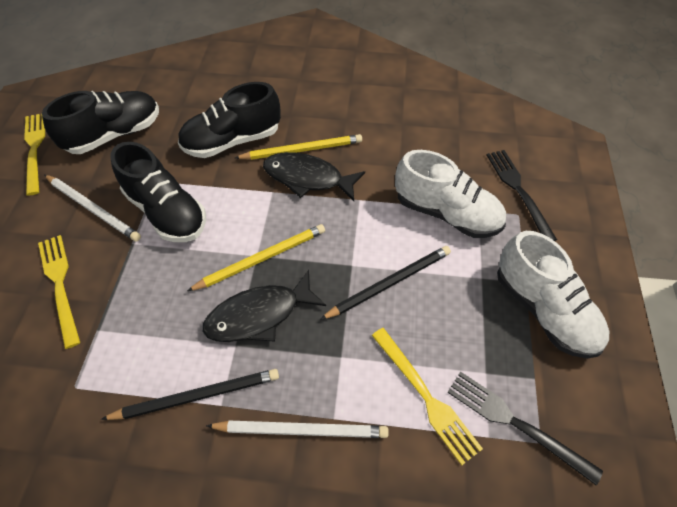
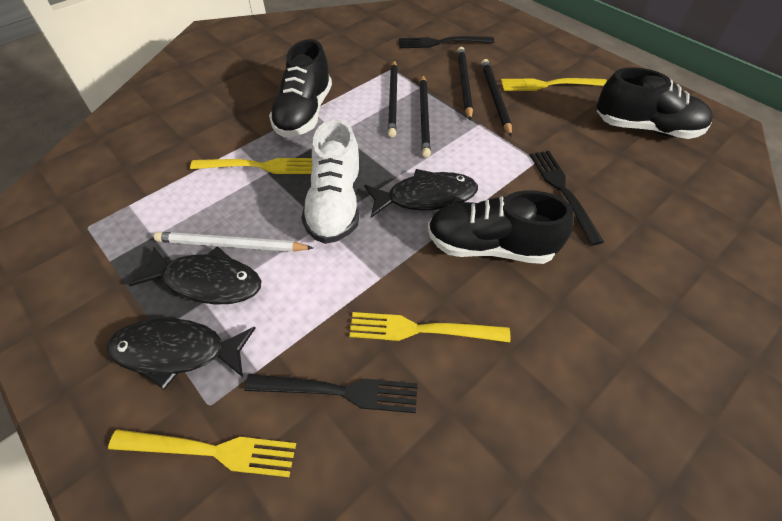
black fish: [203,270,326,342] [263,152,365,201] = 2 -> [107,318,255,390] [128,246,261,305] [364,169,478,217] = 3
black fork: [447,372,603,485] [487,150,557,241] = 2 -> [244,374,418,413] [399,36,494,48] [530,151,604,245] = 3
black pencil: [101,369,279,420] [320,246,451,320] = 2 -> [388,60,398,138] [419,75,431,158] [457,47,473,121] [481,59,512,137] = 4
white pencil: [44,175,141,242] [206,421,389,438] = 2 -> [154,232,313,252] = 1
white shoe: [395,150,506,238] [497,231,609,359] = 2 -> [301,119,361,244] = 1
yellow fork: [24,113,45,196] [38,235,80,349] [372,328,483,465] = 3 -> [108,429,296,477] [190,158,312,174] [349,312,510,342] [501,78,607,91] = 4
yellow pencil: [187,224,325,291] [235,134,362,160] = 2 -> none = 0

